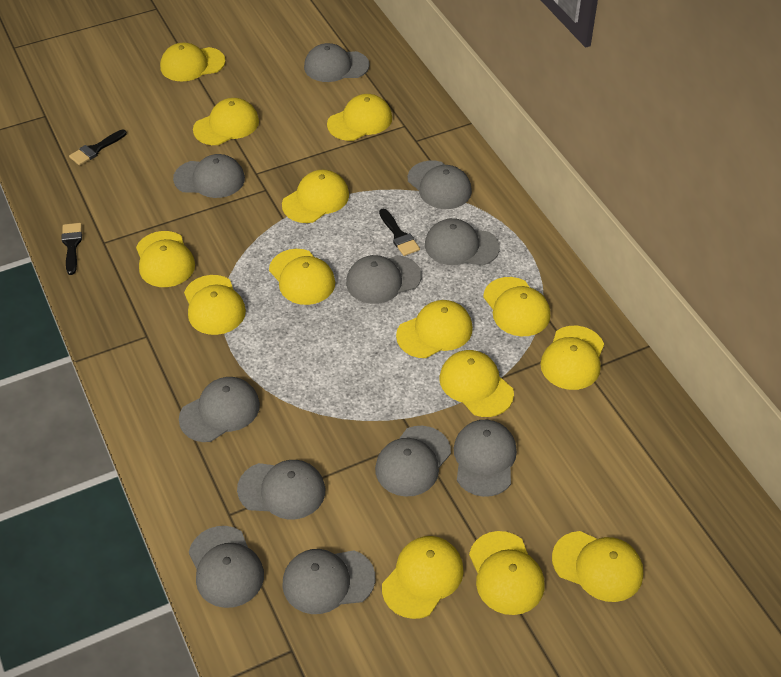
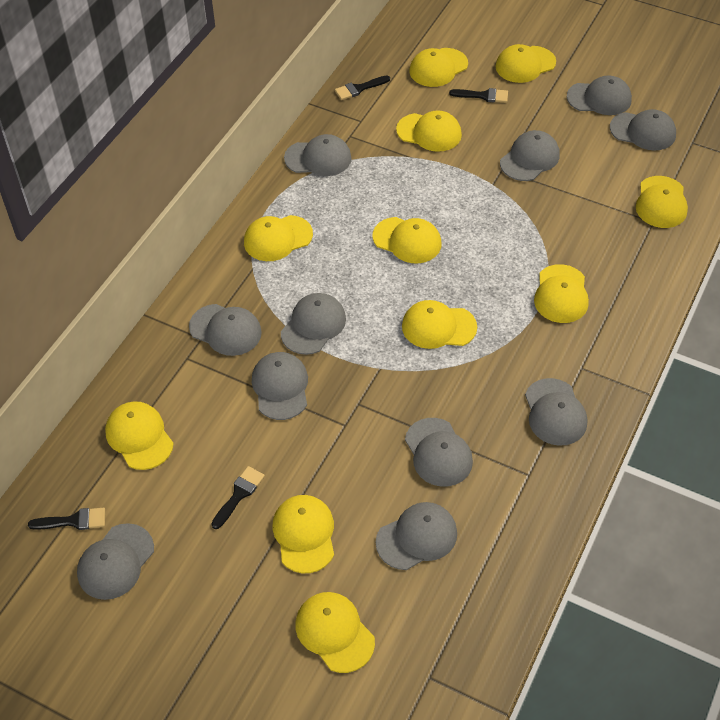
black brush: [62,223,82,275] [69,129,127,165] [379,209,420,256] = 3 -> [28,508,105,530] [211,466,265,529] [335,75,390,100] [449,88,508,103] = 4
yellow cap: [136,231,195,287] [160,43,225,82] [184,275,246,335] [193,98,259,145] [269,249,335,305] [282,170,349,223] [327,94,392,141] [382,536,463,619] [396,300,473,358] [439,350,514,417] [469,531,544,615] [483,277,550,336] [540,326,604,390] [552,531,643,602] = 14 -> [105,401,174,470] [244,215,313,261] [273,495,334,573] [296,592,375,673] [372,217,442,264] [396,110,462,152] [402,300,477,349] [409,48,468,87] [495,44,556,83] [534,264,589,323] [636,176,688,228] = 11

